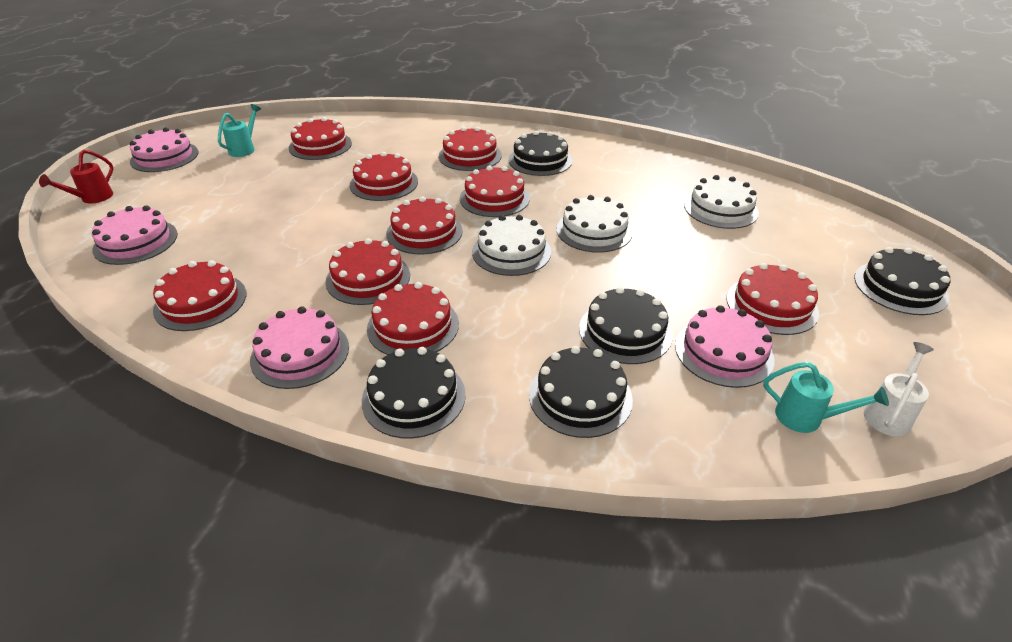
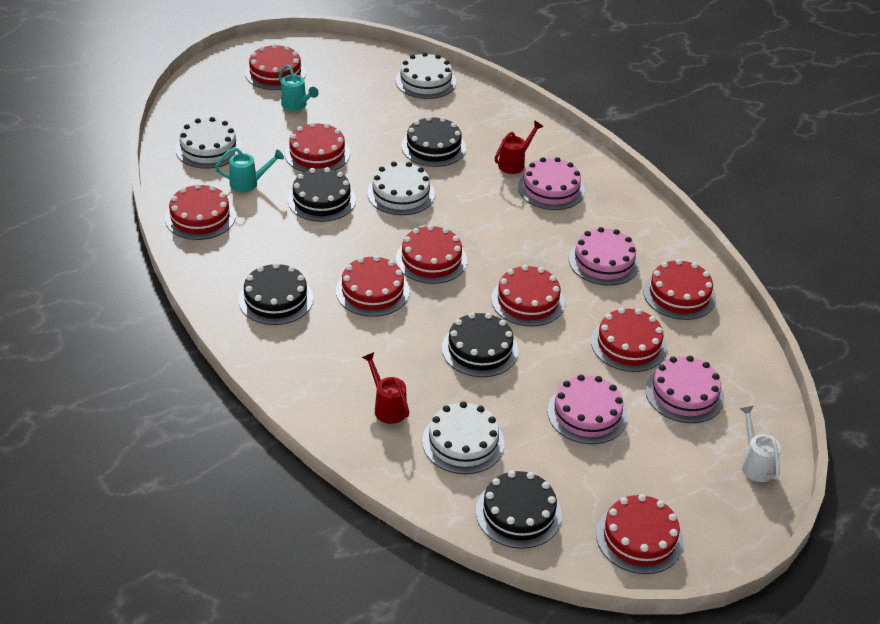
red watering can: [39,150,113,204] = 1 -> [362,352,409,424] [495,120,543,174] = 2
white cake: [472,215,551,276] [557,195,633,253] [684,175,759,229] = 3 -> [175,117,242,169] [367,162,435,215] [396,52,456,99] [422,401,504,474] = 4

